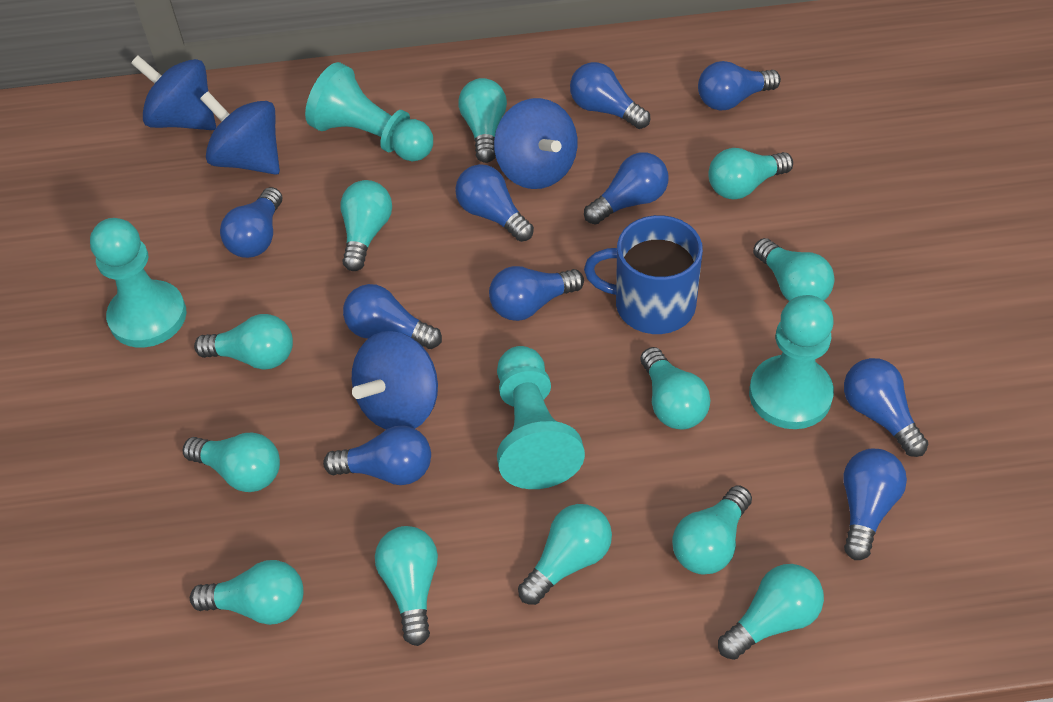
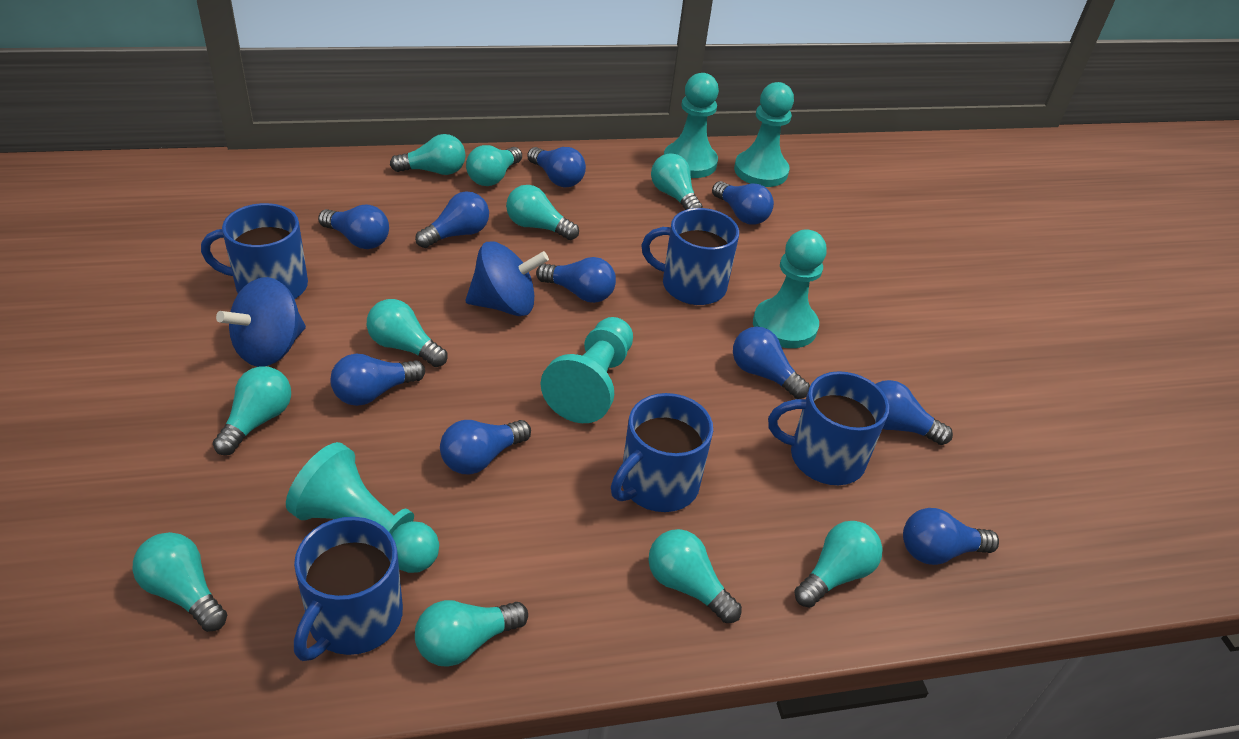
blue mug: [584,215,703,334] = 1 -> [201,203,308,299] [294,517,403,661] [611,393,713,512] [641,208,739,305] [768,371,889,485] = 5
blue spinning top: [131,56,216,130] [200,92,280,175] [352,331,438,430] [494,98,578,189] = 4 -> [216,277,306,367] [466,242,549,316] = 2
turquoise light bulb: [183,432,280,492] [190,560,303,625] [194,314,293,370] [340,180,392,271] [375,526,438,646] [459,78,507,163] [518,504,612,605] [641,347,710,430] [672,485,752,575] [708,148,793,200] [718,564,824,660] [753,238,835,301] = 12 -> [133,532,227,632] [213,366,291,455] [367,299,447,367] [390,134,466,175] [415,600,528,667] [466,145,522,186] [506,185,579,240] [648,529,742,623] [651,153,703,210] [794,521,883,608] = 10
turquoise pawn: [90,218,187,348] [305,62,433,162] [497,346,585,489] [749,295,834,429] = 4 -> [286,442,439,573] [541,317,633,423] [664,73,719,178] [734,82,794,187] [753,229,827,348] = 5

